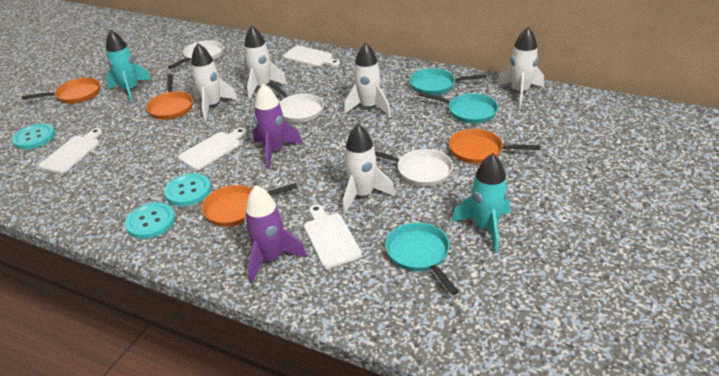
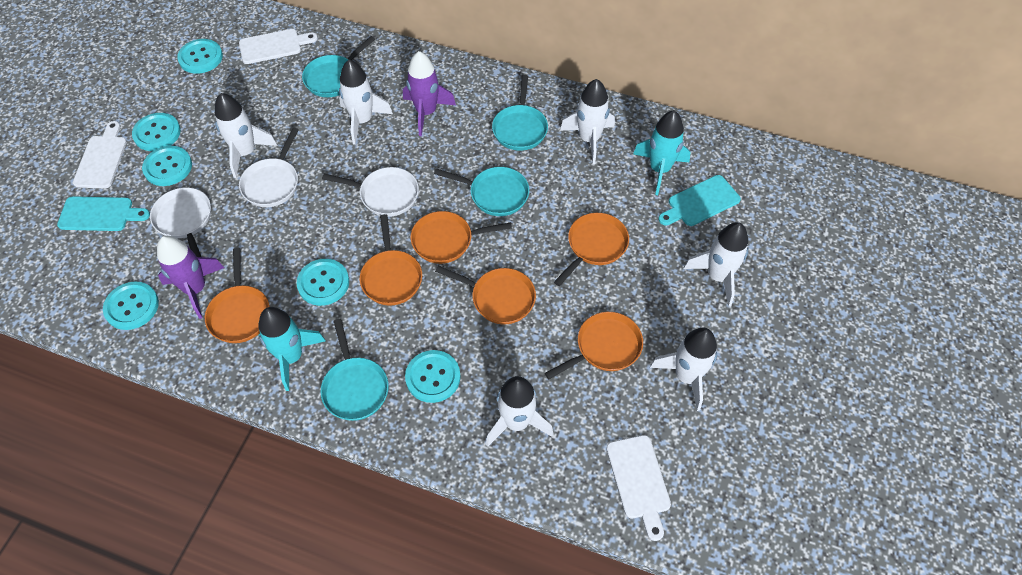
orange pan: [22,78,100,104] [146,75,193,120] [202,183,297,227] [449,129,540,164] = 4 -> [205,248,270,343] [360,214,422,306] [411,211,512,264] [435,266,536,324] [545,312,643,379] [554,213,629,286] = 6
turquoise button: [12,123,55,150] [125,202,175,239] [164,173,211,206] = 3 -> [103,281,159,330] [132,113,181,151] [142,146,192,186] [177,39,223,74] [296,259,349,306] [405,350,461,403] = 6
turquoise cutting board: none = 0 -> [57,196,150,231] [658,175,741,226] = 2
turquoise pan: [385,222,459,295] [409,68,487,95] [419,92,498,124] = 3 -> [302,36,375,97] [320,319,389,421] [434,167,529,216] [492,75,548,151] = 4
white cutting board: [39,128,102,174] [178,128,247,170] [283,45,340,67] [304,204,362,269] = 4 -> [73,121,127,188] [239,29,318,64] [606,435,671,541] = 3
white rocket: [191,43,238,120] [244,25,287,100] [343,124,395,214] [344,42,391,116] [497,27,544,106] = 5 -> [215,93,278,178] [339,60,393,145] [486,376,554,447] [560,79,615,164] [650,328,717,411] [684,222,748,307] = 6

